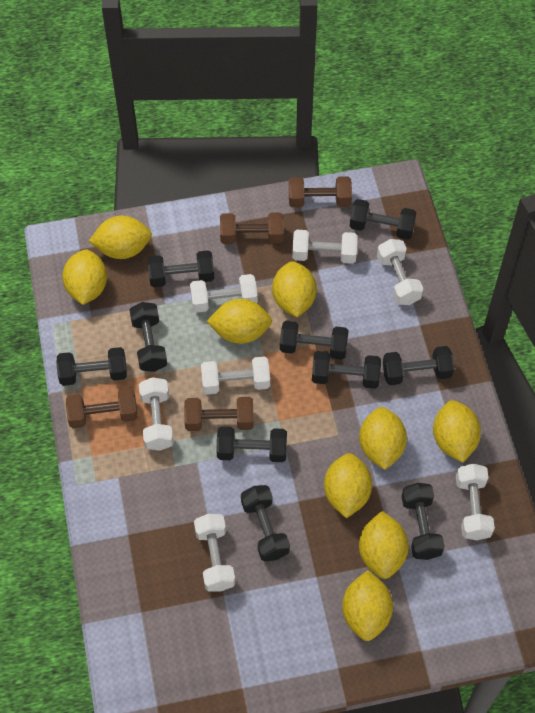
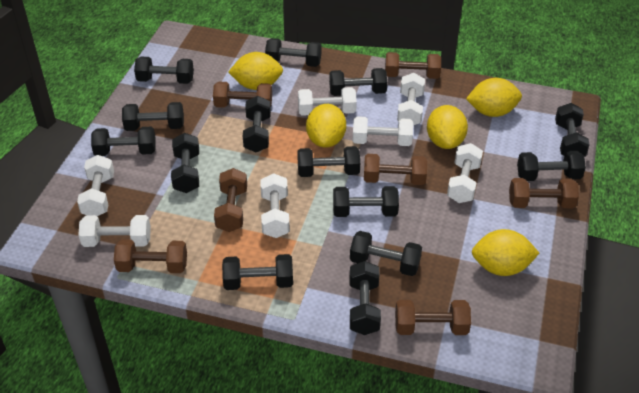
black dumbbell: [56,347,127,386] [129,302,167,372] [148,250,214,287] [216,427,287,462] [241,485,290,561] [280,321,349,359] [312,351,381,389] [350,199,417,240] [383,346,454,385] [401,483,445,560] = 10 -> [91,127,156,156] [122,102,184,131] [134,56,194,84] [171,133,199,193] [222,254,293,290] [243,96,271,152] [265,38,321,67] [297,146,360,177] [329,68,387,96] [333,186,399,217] [350,231,422,276] [350,261,381,335] [517,151,586,181] [555,103,590,157] = 14
brown dumbbell: [66,388,138,428] [184,397,254,431] [220,212,284,244] [289,176,352,208] = 4 -> [114,239,187,273] [213,81,272,108] [214,168,247,232] [364,154,427,185] [385,52,441,79] [395,300,471,335] [509,178,579,208] = 7
yellow lemon: [62,250,107,305] [89,216,152,259] [207,299,272,344] [272,261,317,317] [324,453,372,518] [342,570,393,641] [359,407,407,470] [359,511,409,579] [433,400,481,463] = 9 -> [228,52,283,90] [306,104,346,148] [427,105,468,149] [466,78,522,117] [472,229,539,276] = 5

